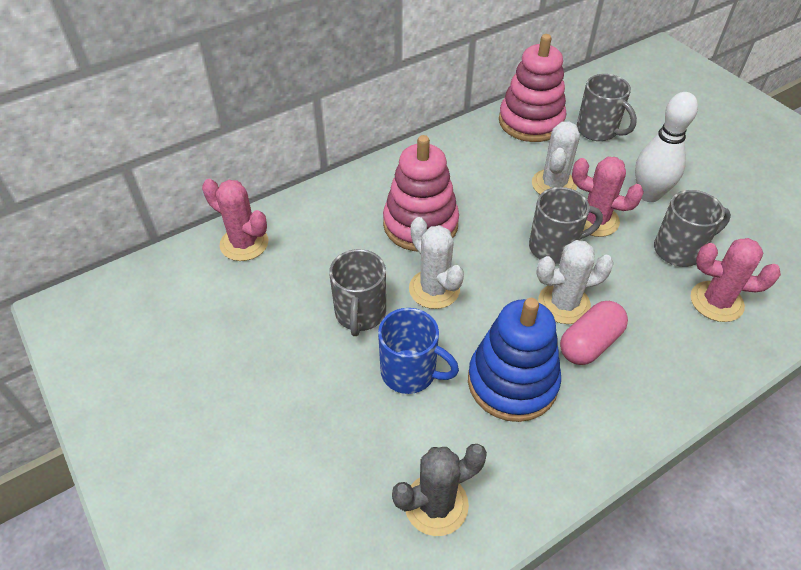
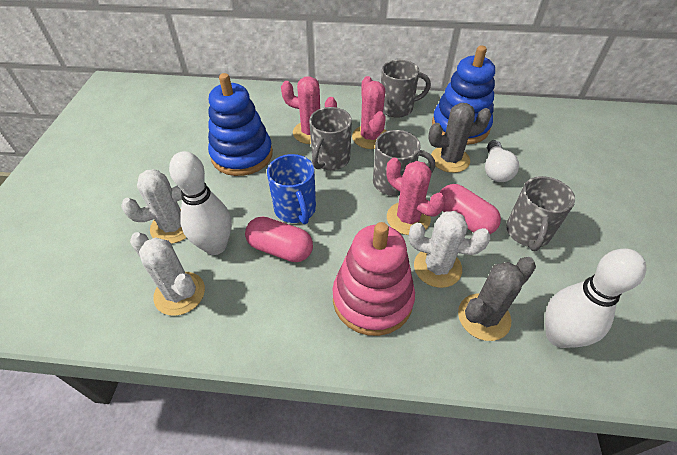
blue stacking toy: [468,298,561,422] = 1 -> [208,73,273,176] [432,45,495,145] = 2
grey cactus: [392,444,487,536] = 1 -> [428,103,491,173] [458,257,536,341] = 2
pink capsule: [560,301,628,365] = 1 -> [245,217,313,262] [440,184,501,234] = 2
pink stacking toy: [383,135,459,251] [499,34,566,142] = 2 -> [332,222,415,336] = 1
white bowling pin: [635,92,698,202] = 1 -> [169,151,232,255] [545,249,646,348] = 2
white light bulb: none = 0 -> [485,140,519,182] = 1

